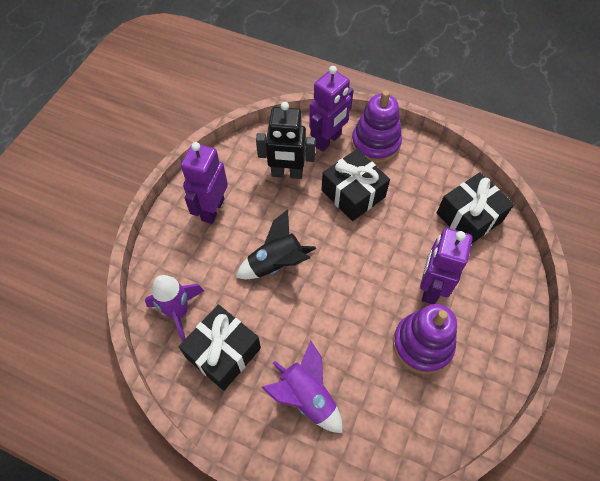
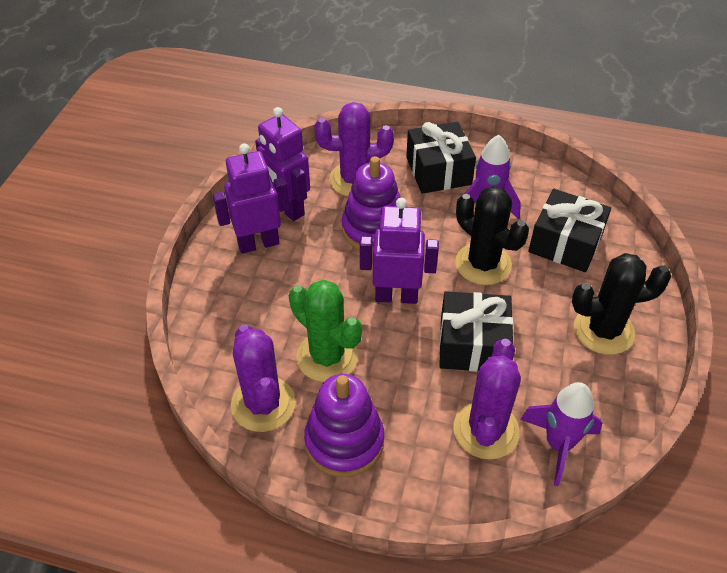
black cactus: none = 0 -> [455,186,529,285] [572,253,671,355] = 2
black robot: [256,102,316,179] = 1 -> none = 0
black rocket: [235,209,316,279] = 1 -> none = 0
green cactus: none = 0 -> [289,280,362,382] = 1
purple cactus: none = 0 -> [231,324,296,432] [314,102,394,196] [453,339,521,460] = 3

